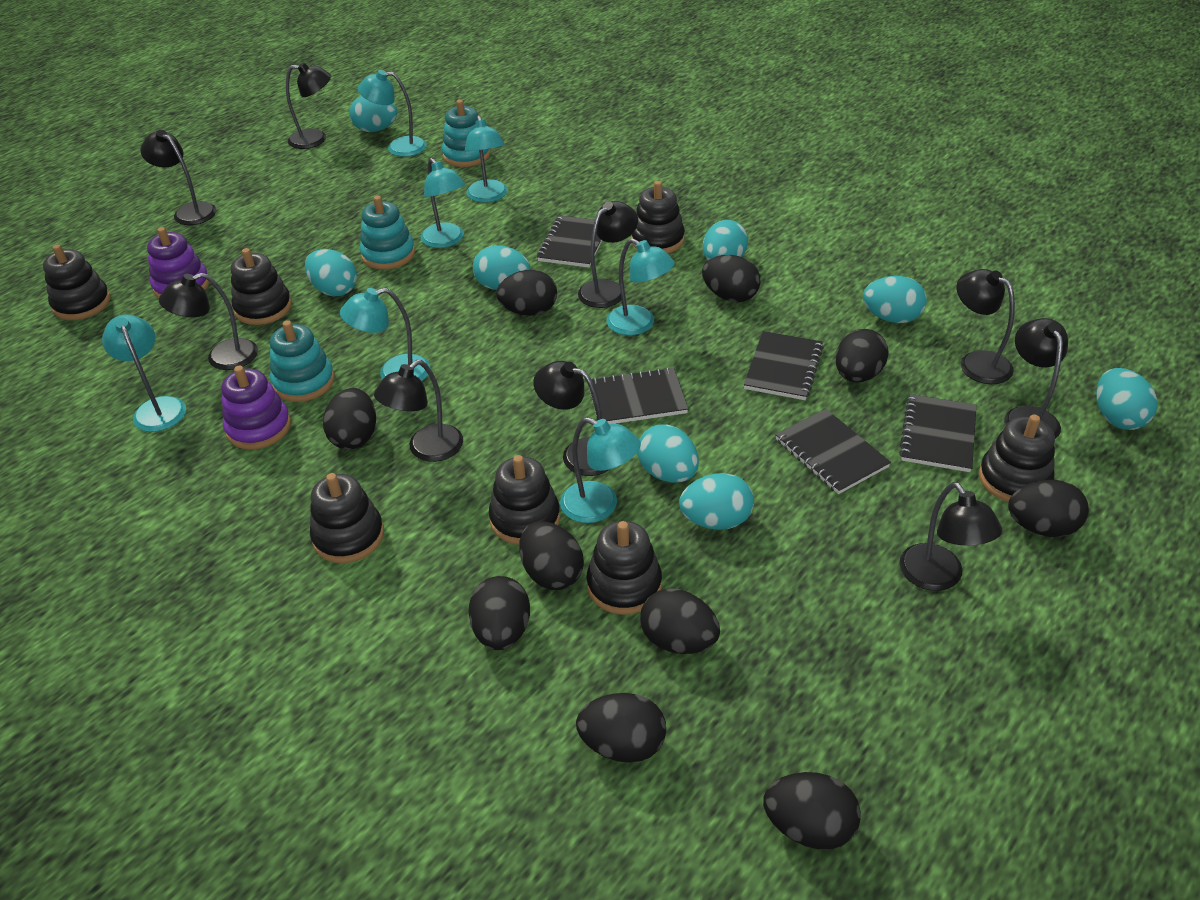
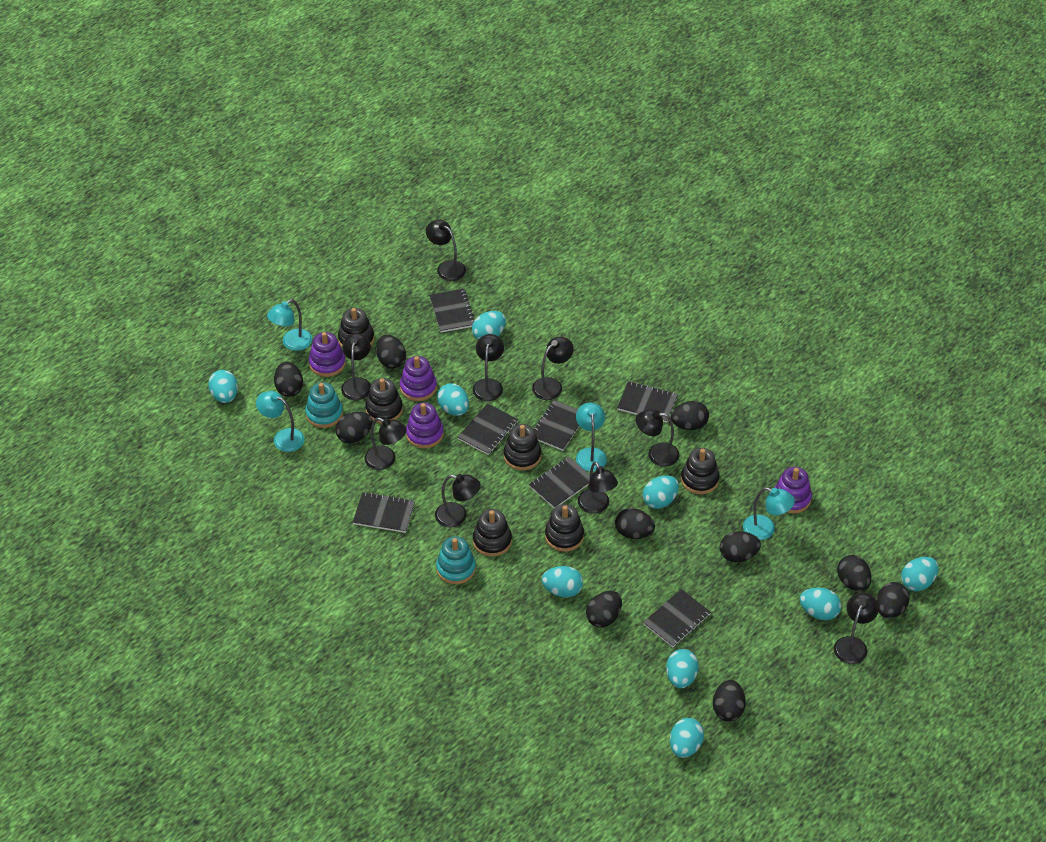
black notebook: [537,216,602,268] [589,367,688,424] [744,331,824,400] [775,409,891,494] [899,394,977,472] = 5 -> [353,492,415,533] [429,289,474,332] [458,403,518,455] [529,457,590,508] [533,400,579,451] [617,381,678,423] [643,589,711,647] = 7
black stacking toy: [43,244,111,320] [231,248,292,325] [310,473,384,563] [489,455,560,545] [586,521,662,615] [631,181,685,254] [979,414,1055,502] = 7 -> [338,308,374,347] [365,378,403,423] [473,509,512,557] [504,424,541,470] [545,504,584,552] [681,448,719,494] = 6
purple stacking toy: [147,227,210,298] [221,366,291,450] = 2 -> [309,332,346,377] [400,356,437,401] [406,403,444,448] [775,467,812,514] = 4
turquoise egg: [305,249,357,296] [349,96,397,132] [473,245,530,290] [637,424,699,483] [679,473,754,530] [703,220,748,260] [863,276,927,323] [1096,368,1158,430] = 8 -> [208,370,238,403] [437,383,469,416] [472,311,506,340] [542,566,583,598] [643,475,679,509] [666,649,699,688] [670,718,704,758] [800,588,841,620] [901,557,939,591] = 9
turquoise lamp: [102,314,186,432] [340,288,430,381] [358,70,427,157] [421,158,465,248] [465,115,508,203] [560,417,641,523] [607,238,675,335] = 7 -> [256,391,305,452] [267,299,312,351] [576,403,607,471] [743,487,795,540] = 4
turquoise stacking toy: [270,320,335,402] [360,196,415,269] [442,100,490,167] = 3 -> [305,382,343,428] [436,536,476,584] = 2

